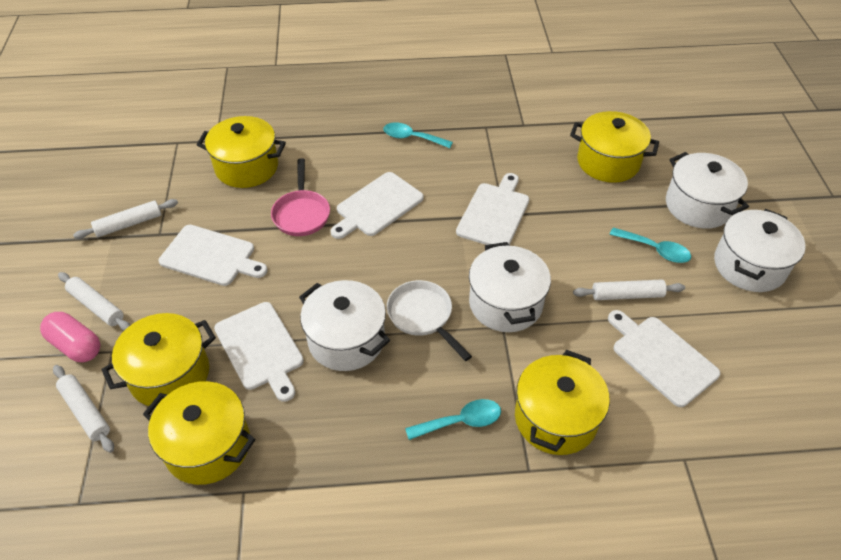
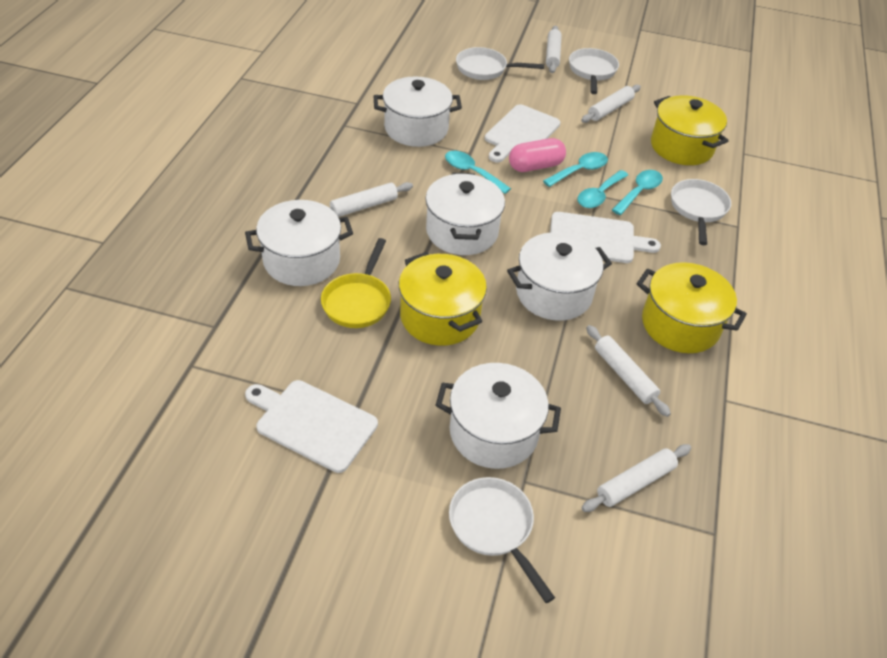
pink pan: [271,158,330,236] = 1 -> none = 0
turquoise spoon: [383,123,453,148] [405,399,501,440] [609,227,691,263] = 3 -> [445,151,511,194] [543,152,608,187] [577,170,628,208] [612,170,663,215] = 4
white cutting board: [159,225,268,286] [214,302,304,402] [330,172,424,239] [456,173,529,245] [608,310,721,407] = 5 -> [245,380,378,473] [485,104,561,162] [550,212,661,263] = 3
white pan: [387,280,472,361] = 1 -> [449,477,555,603] [456,47,544,80] [569,48,619,94] [671,179,731,245] = 4
white pot: [299,280,390,371] [469,242,551,332] [666,152,749,229] [714,209,806,292] = 4 -> [245,200,353,286] [374,76,462,147] [425,173,505,255] [435,363,561,469] [507,232,612,321] = 5
white rolling pin: [53,365,114,453] [58,272,130,331] [73,199,178,239] [573,279,685,300] = 4 -> [330,182,413,217] [546,26,562,73] [581,85,641,123] [582,444,691,512] [586,325,671,417] = 5
yellow pan: none = 0 -> [321,238,391,328] = 1
yellow pot: [101,313,216,408] [143,381,255,485] [197,116,286,188] [515,350,610,455] [570,111,659,183] = 5 -> [399,252,487,346] [637,262,747,353] [651,95,728,165] = 3

